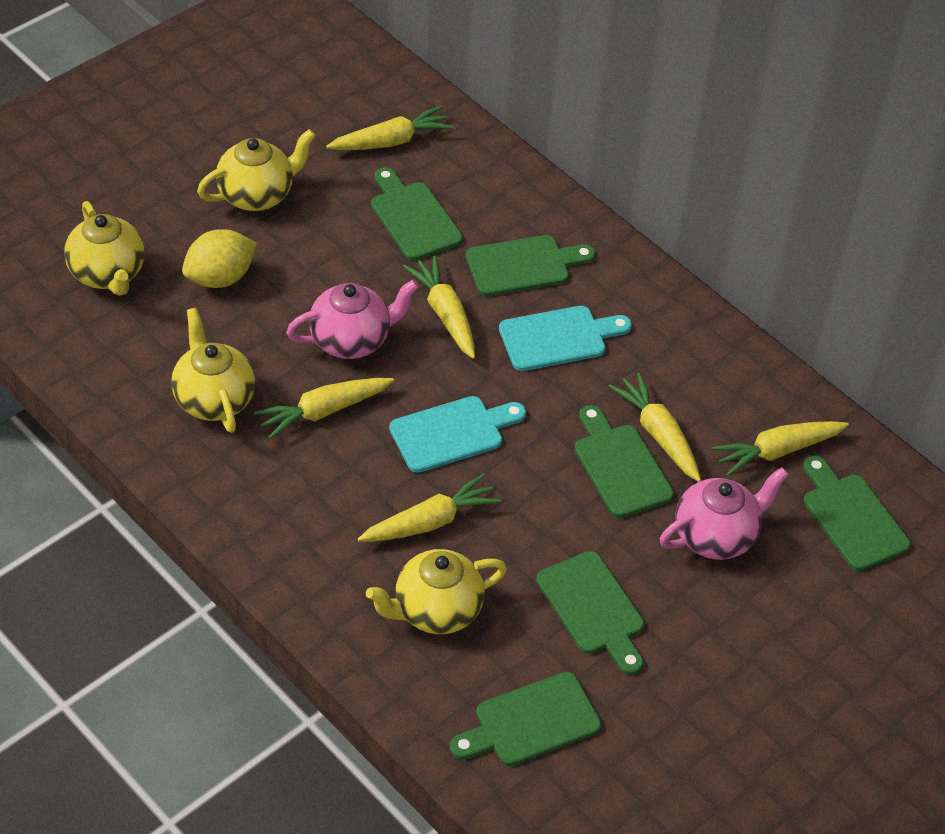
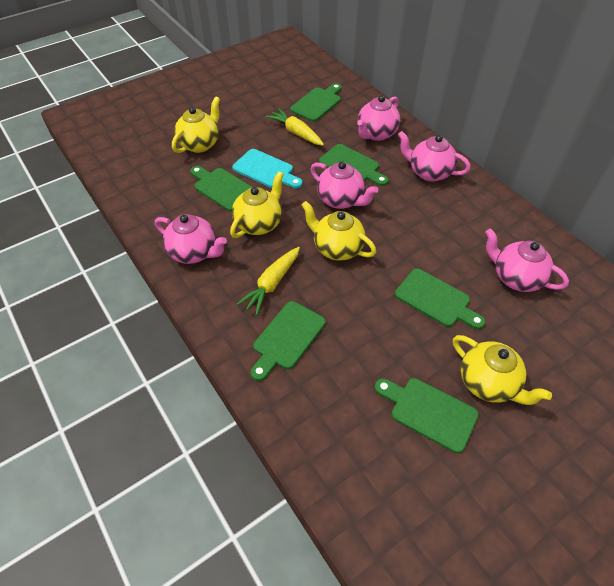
pink teapot: [286,280,419,359] [660,467,789,560] = 2 -> [155,214,227,264] [311,161,378,209] [357,95,400,141] [398,131,471,182] [485,228,569,292] = 5
turquoise cutting board: [389,396,526,473] [499,306,632,371] = 2 -> [232,149,303,188] = 1
yellow carrot: [254,378,394,440] [326,106,454,150] [358,474,501,542] [403,256,475,359] [608,373,701,482] [711,421,849,476] = 6 -> [236,247,300,315] [266,108,324,146] = 2
yellow lemon: [182,229,257,288] = 1 -> none = 0

